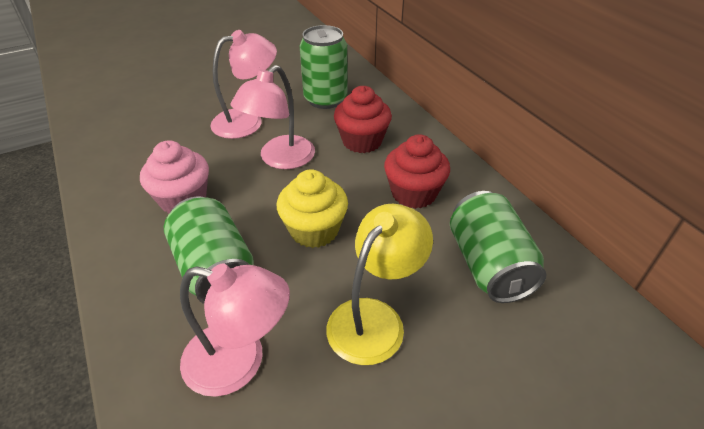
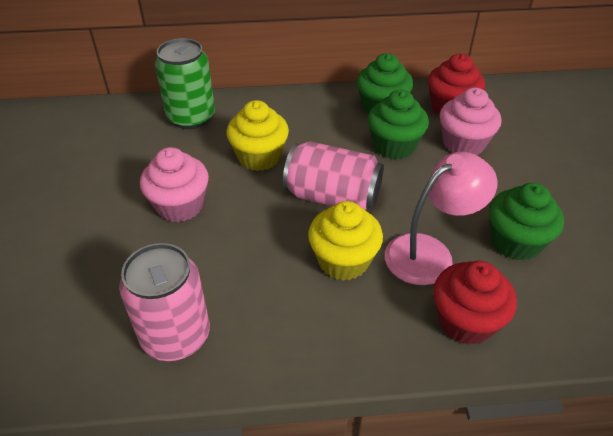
green can: [164,197,254,304] [300,25,348,109] [450,191,547,303] = 3 -> [155,38,215,129] = 1
green cupcake: none = 0 -> [357,53,413,115] [368,90,429,159] [489,183,564,261] = 3
pink can: none = 0 -> [119,243,210,361] [283,141,384,210] = 2
pink cupcake: [140,140,209,214] = 1 -> [140,147,209,222] [440,87,501,155] = 2
pink lamp: [180,263,290,397] [210,30,277,139] [230,65,315,169] = 3 -> [385,152,497,285] = 1
yellow cupcake: [277,169,348,248] = 1 -> [226,100,289,171] [308,201,383,281] = 2
yellow lamp: [326,204,433,365] = 1 -> none = 0

